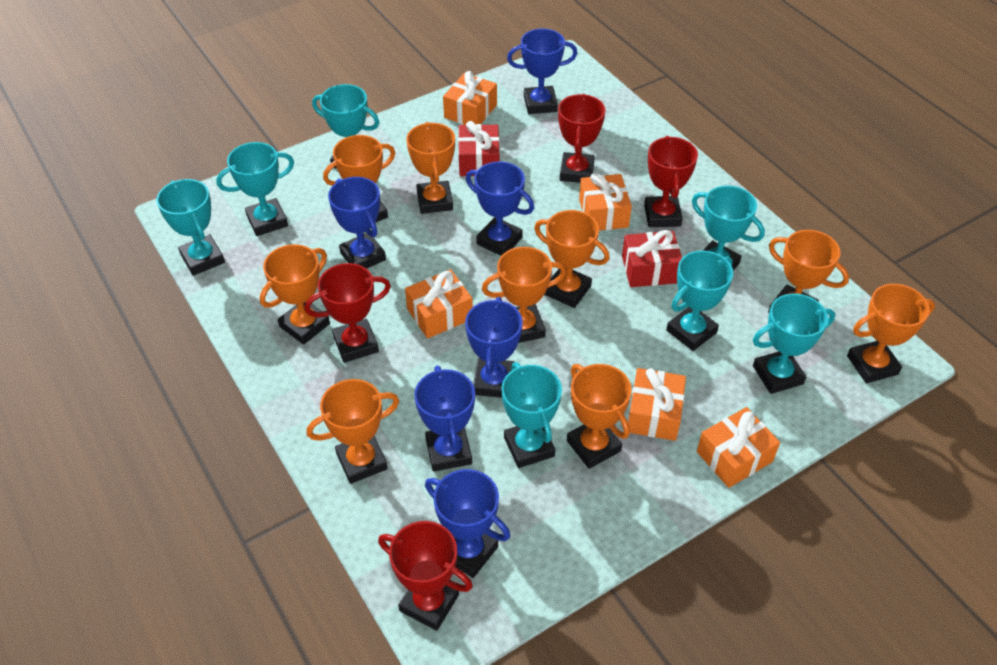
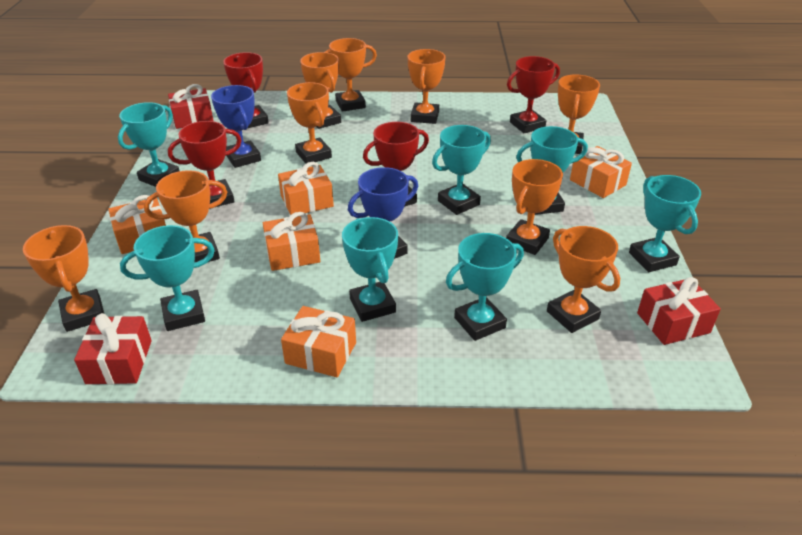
blue trophy: [328,177,386,269] [414,366,475,472] [425,469,510,578] [465,297,522,398] [466,161,534,256] [507,29,577,114] = 6 -> [211,85,261,168] [348,167,418,259] = 2
red gift: [458,121,499,176] [622,230,682,287] = 2 -> [74,313,152,384] [168,84,214,129] [637,277,721,345] = 3

